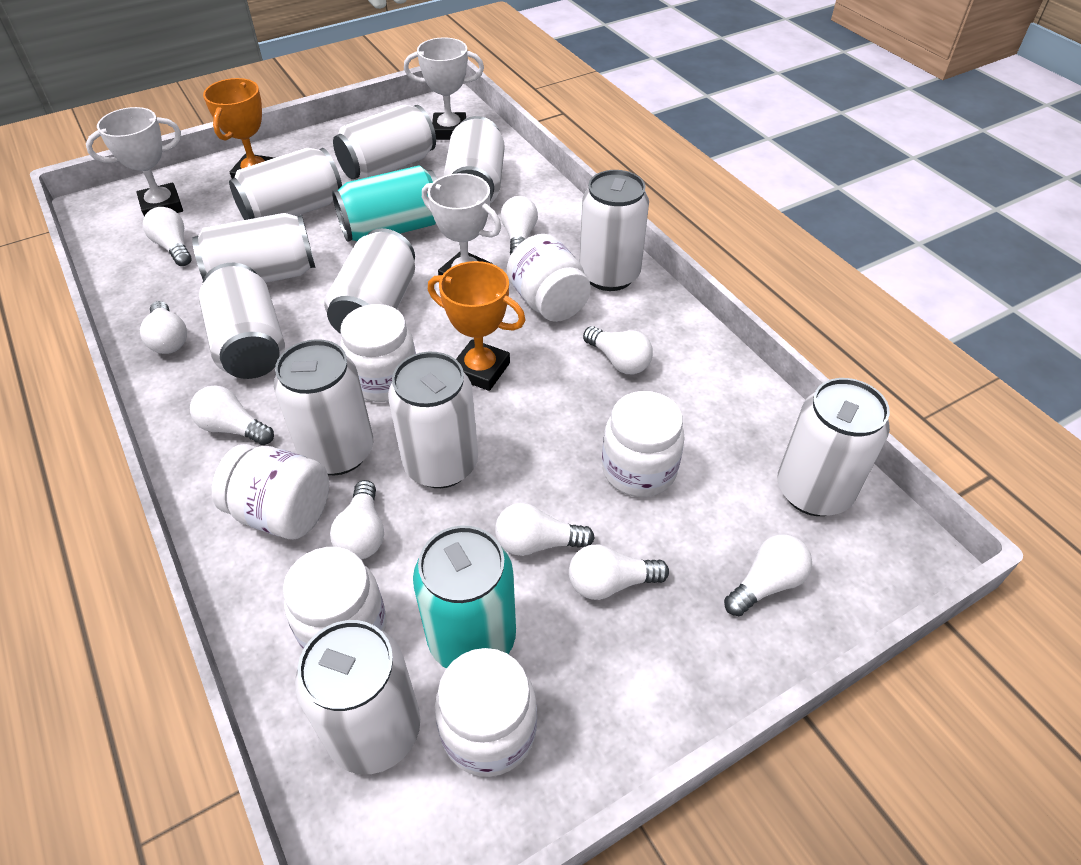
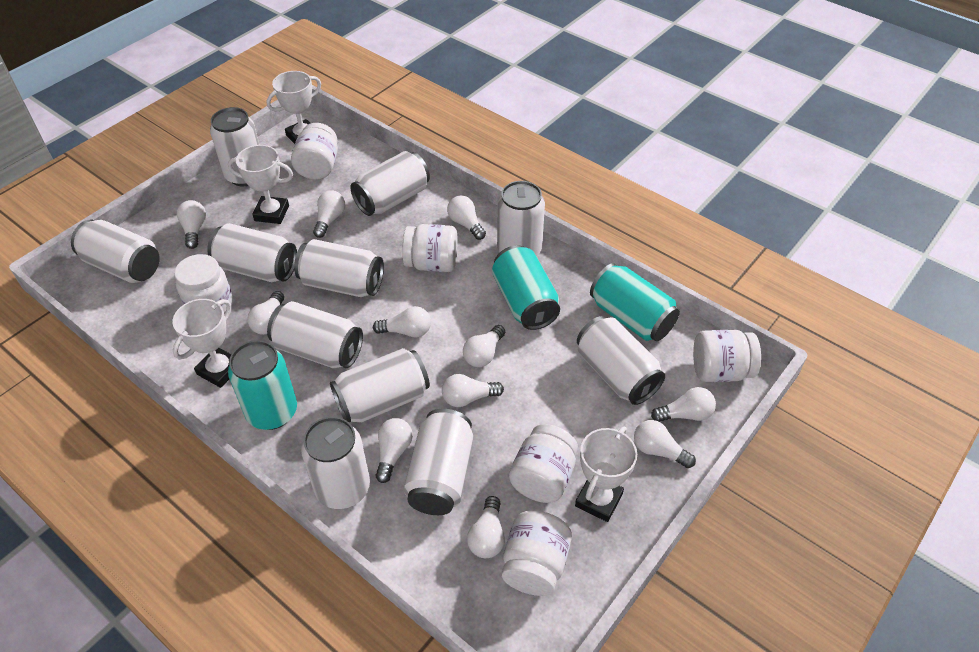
orange trophy: [203,78,275,179] [428,261,526,391] = 2 -> none = 0
turquoise can: [332,165,437,242] [413,526,516,668] = 2 -> [228,340,297,430] [492,245,560,330] [590,263,680,341] = 3
white light bulb: [140,301,187,354] [143,207,191,266] [190,385,274,445] [330,480,384,560] [495,503,595,556] [501,196,538,255] [569,544,669,600] [583,326,653,374] [724,534,812,616] = 9 -> [177,200,206,249] [247,291,284,335] [313,190,345,238] [373,306,431,338] [376,418,413,483] [442,374,504,407] [447,195,486,240] [463,325,505,367] [467,496,505,558] [634,420,696,468] [651,387,716,422] = 11
white trophy: [86,107,183,217] [404,37,484,140] [422,173,501,275] = 3 -> [172,299,231,388] [228,145,293,224] [267,71,321,144] [575,427,637,522] = 4

